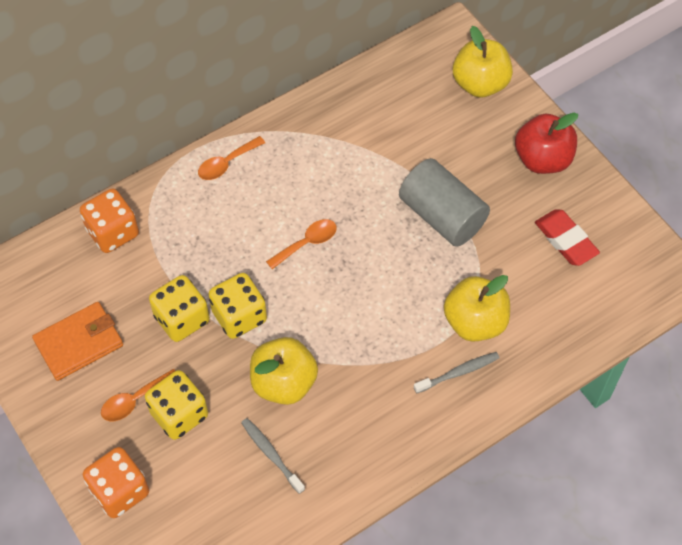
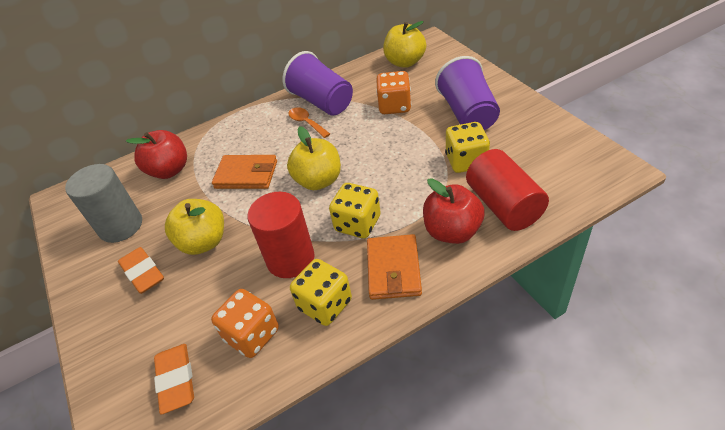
grey toothbrush: [241,418,305,494] [414,352,499,393] = 2 -> none = 0
orange eraser: none = 0 -> [118,247,164,294] [154,344,194,414] = 2
orange spoon: [101,369,175,421] [198,136,265,180] [266,219,337,269] = 3 -> [289,107,330,138] = 1
orange wallet: [32,302,123,381] = 1 -> [212,155,277,189] [367,234,422,300] = 2
purple cup: none = 0 -> [282,51,353,116] [435,56,500,130] = 2
red apple: [515,113,578,174] = 1 -> [126,130,187,179] [423,178,485,244] = 2
red cylinder: none = 0 -> [247,192,315,278] [466,149,549,231] = 2
red eraser: [535,209,600,266] = 1 -> none = 0

